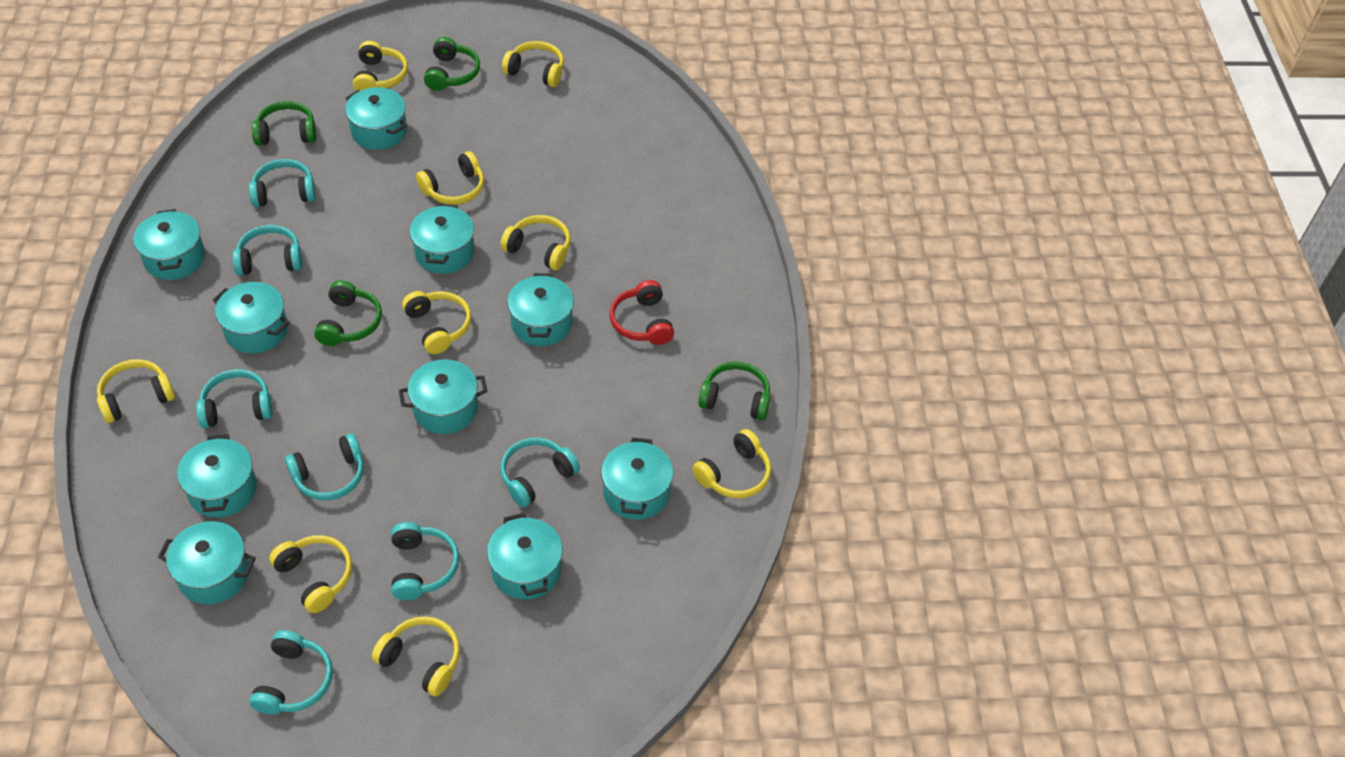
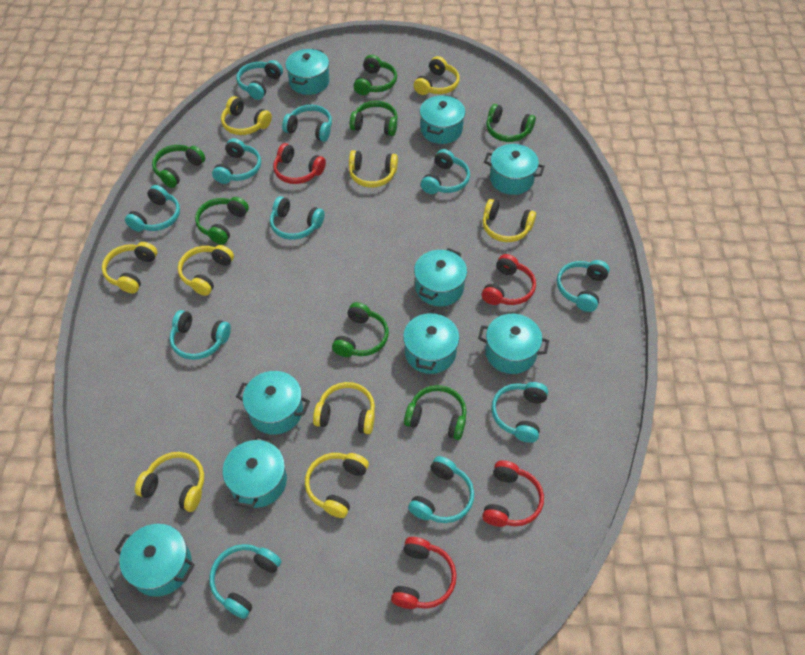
green headphones: [252,101,316,146] [314,280,382,346] [424,37,480,91] [699,361,770,420] = 4 -> [152,145,205,188] [195,197,249,245] [332,302,389,357] [350,101,398,136] [354,55,397,95] [404,385,466,440] [486,104,536,142] = 7
red headphones: [609,280,674,345] = 1 -> [273,143,326,184] [391,537,457,609] [482,254,536,305] [482,460,544,527] = 4
turquoise headphones: [196,369,273,428] [232,225,303,276] [249,159,316,207] [249,630,333,715] [285,433,364,500] [391,522,459,600] [500,438,580,508] = 7 -> [125,185,180,232] [169,310,231,360] [209,544,281,619] [212,138,261,184] [236,60,283,100] [270,196,325,240] [282,105,332,142] [408,456,474,523] [421,149,470,194] [491,382,548,443] [557,260,610,312] = 11
turquoise pot: [133,209,205,280] [158,521,256,604] [177,434,257,517] [213,282,290,353] [345,87,407,150] [399,359,487,434] [410,204,474,274] [487,513,563,600] [507,273,574,346] [601,437,673,520] = 10 -> [115,524,195,597] [223,435,287,508] [236,371,310,434] [285,49,330,95] [403,310,460,374] [414,248,467,306] [420,95,465,144] [478,314,549,374] [484,144,545,195] = 9

